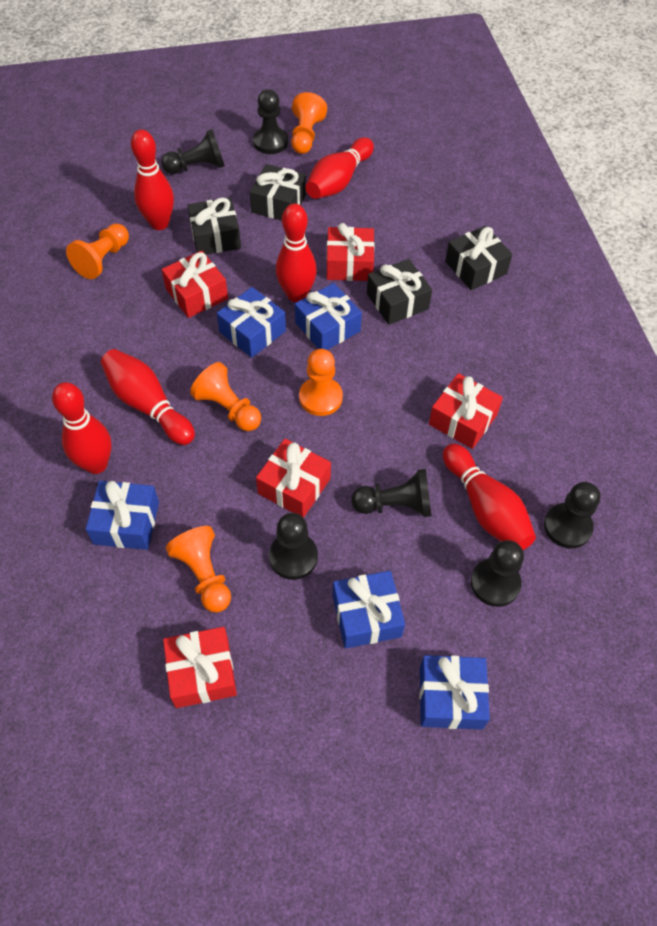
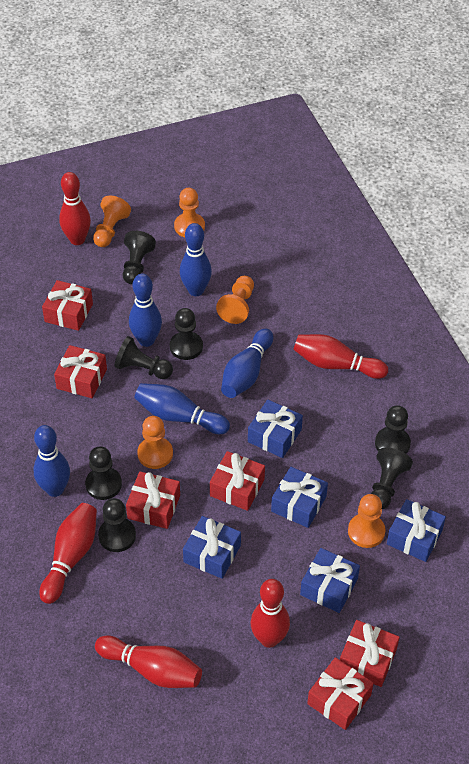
black gift: [188,198,241,254] [250,164,306,221] [367,259,432,325] [445,226,512,290] = 4 -> none = 0
black pawn: [161,129,225,174] [253,89,288,154] [269,513,318,580] [351,469,431,517] [471,540,524,607] [544,482,600,549] = 6 -> [85,446,122,500] [98,498,136,552] [114,336,173,379] [123,231,156,284] [170,308,203,360] [371,448,413,509] [375,405,411,454] = 7
blue bowling pin: none = 0 -> [33,425,70,497] [129,274,162,347] [135,383,230,434] [180,223,212,296] [221,329,273,398] = 5
red bowling pin: [52,382,112,474] [101,349,195,445] [131,129,174,230] [276,204,317,302] [306,137,374,199] [443,444,536,550] = 6 -> [39,503,97,604] [59,172,91,245] [95,635,202,688] [251,579,290,648] [293,334,388,379] = 5
red gift: [162,251,228,318] [163,627,237,708] [256,439,331,518] [327,223,375,281] [429,373,503,449] = 5 -> [42,280,93,331] [54,345,107,398] [126,471,180,529] [210,451,265,511] [307,657,374,730] [340,620,400,687] = 6

